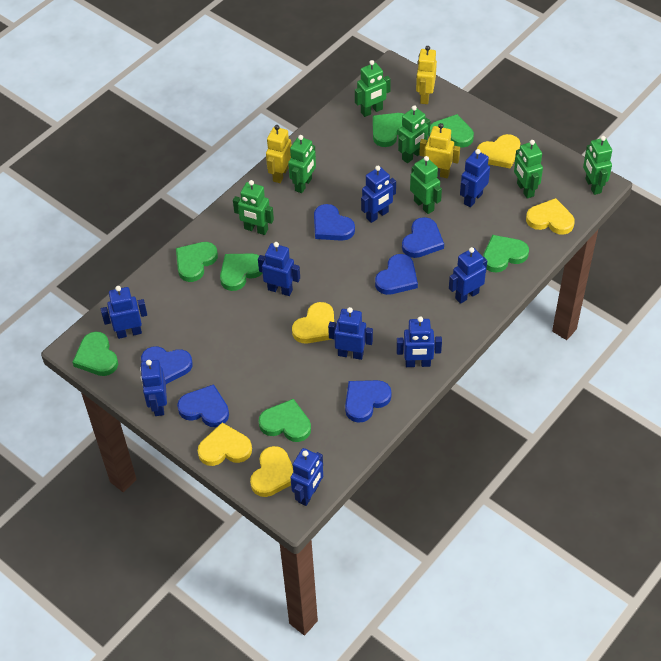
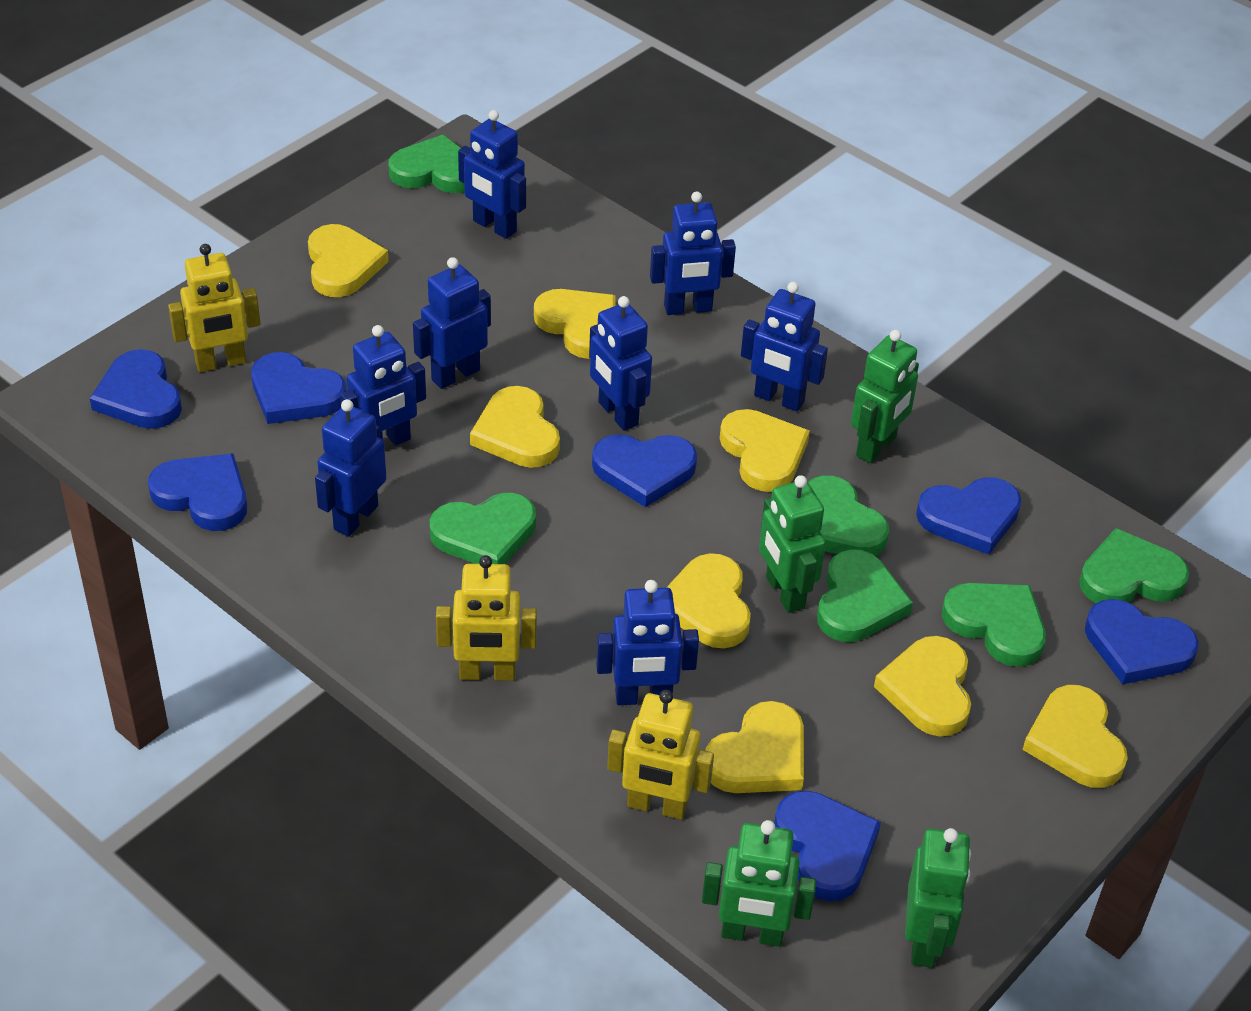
blue heart: [141,346,193,384] [177,384,229,427] [314,204,355,241] [345,380,392,423] [375,254,418,295] [402,217,444,258] = 6 -> [90,349,182,429] [148,453,247,531] [251,352,346,424] [592,434,697,507] [774,791,881,901] [916,477,1021,555] [1085,599,1199,684] = 7
blue robot: [101,286,147,339] [140,360,167,416] [258,242,300,296] [290,448,323,506] [328,307,373,360] [361,166,396,223] [396,316,442,367] [449,247,487,304] [460,149,490,207] = 9 -> [315,399,386,537] [340,325,426,446] [413,257,491,389] [458,110,526,239] [589,296,652,431] [596,580,699,705] [650,191,736,315] [741,282,828,411] = 8
green heart: [73,332,118,376] [176,242,218,282] [220,254,262,291] [259,399,311,442] [373,113,404,147] [428,114,474,148] [483,235,529,272] = 7 -> [389,134,465,193] [430,493,536,564] [808,476,889,556] [817,549,913,642] [942,583,1046,667] [1079,528,1189,603] = 6
green robot: [233,180,274,235] [288,135,316,193] [355,60,391,117] [398,105,430,163] [410,156,442,214] [514,140,543,199] [583,136,612,195] = 7 -> [702,820,817,947] [759,475,826,613] [851,330,919,463] [905,828,971,968] = 4
yellow heart: [198,423,252,466] [250,446,293,497] [292,302,334,344] [477,134,520,169] [526,198,575,235] = 5 -> [308,224,389,297] [470,386,560,468] [534,289,616,359] [666,553,751,648] [705,701,804,793] [720,409,810,492] [874,636,971,737] [1022,685,1128,788] = 8

